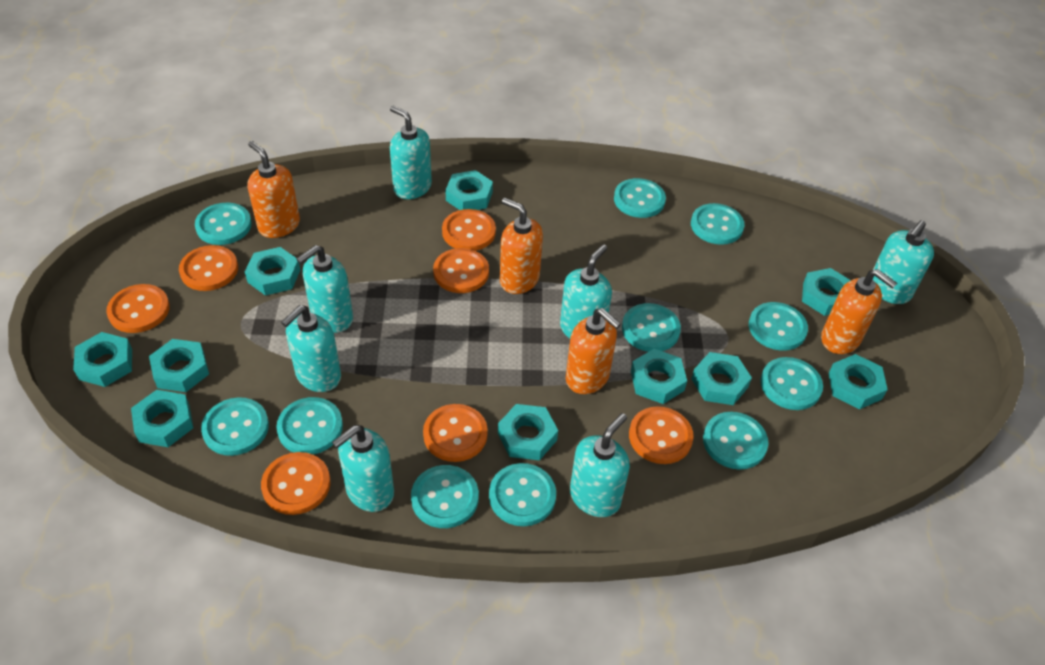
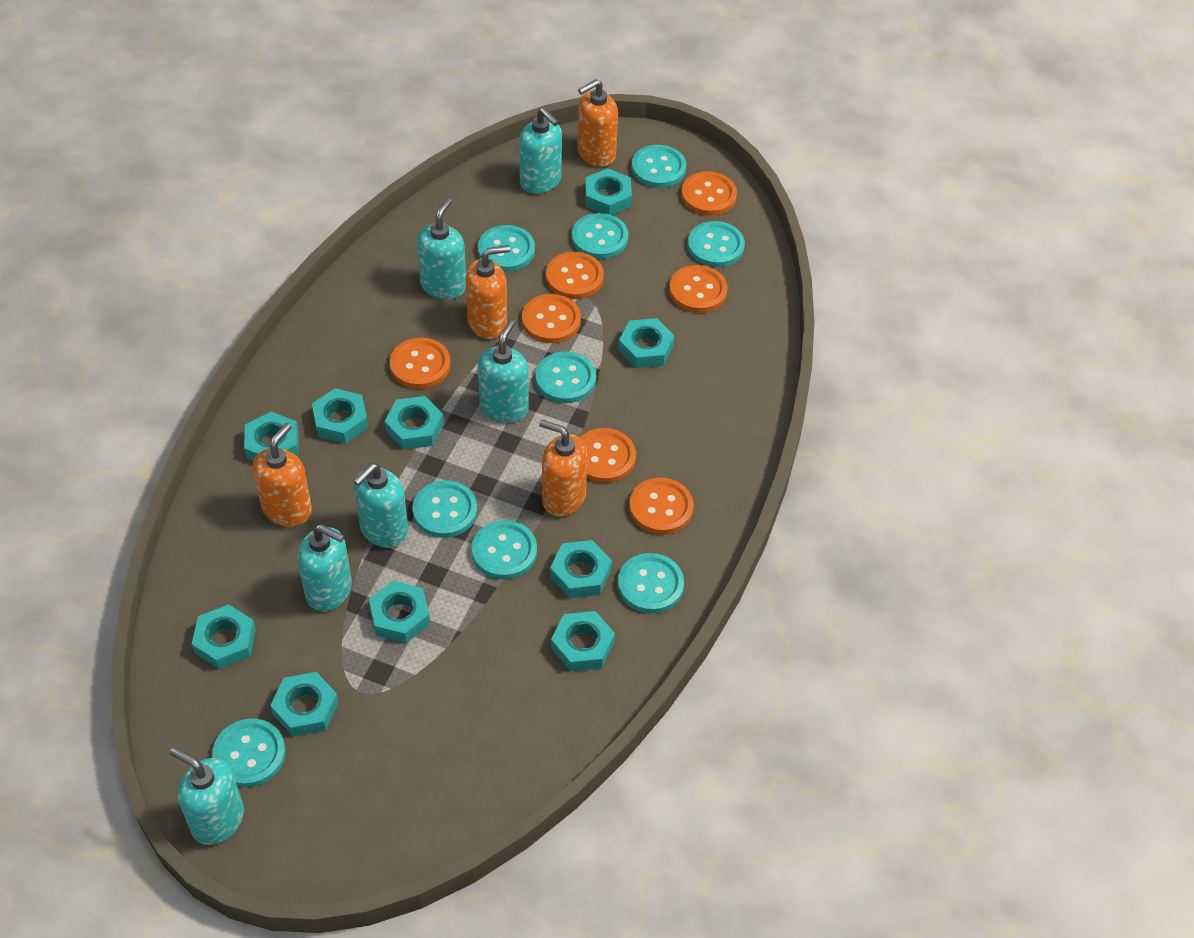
turquoise button: [195,203,252,245] [201,397,269,456] [276,397,343,454] [411,465,479,528] [489,463,556,526] [614,178,666,218] [622,303,681,352] [691,203,745,245] [703,412,768,470] [749,302,808,351] [760,357,823,410] = 11 -> [212,718,285,787] [412,480,477,538] [472,520,537,579] [478,225,535,272] [536,352,596,403] [572,213,628,259] [618,553,684,613] [631,145,686,188] [688,221,745,267] = 9
turquoise soap dispenser: [281,305,341,392] [296,245,353,333] [332,425,394,512] [390,106,432,199] [560,244,612,338] [570,413,630,517] [873,220,934,304] = 7 -> [170,747,244,845] [297,524,352,611] [353,463,408,548] [417,198,466,299] [478,320,529,423] [519,108,562,194] = 6

